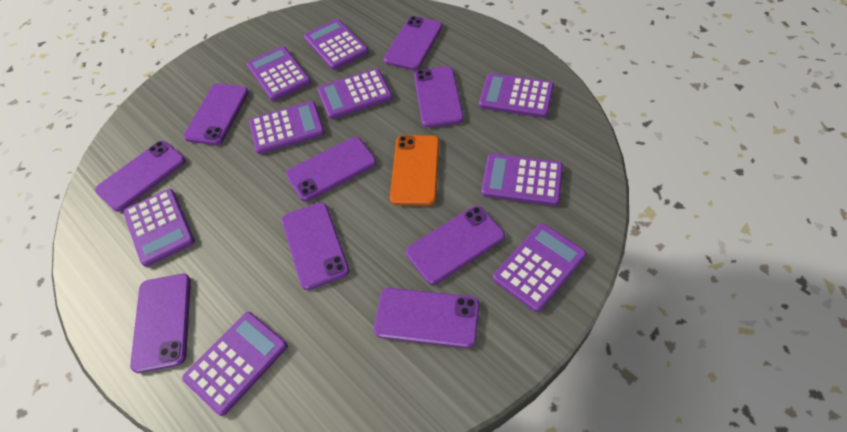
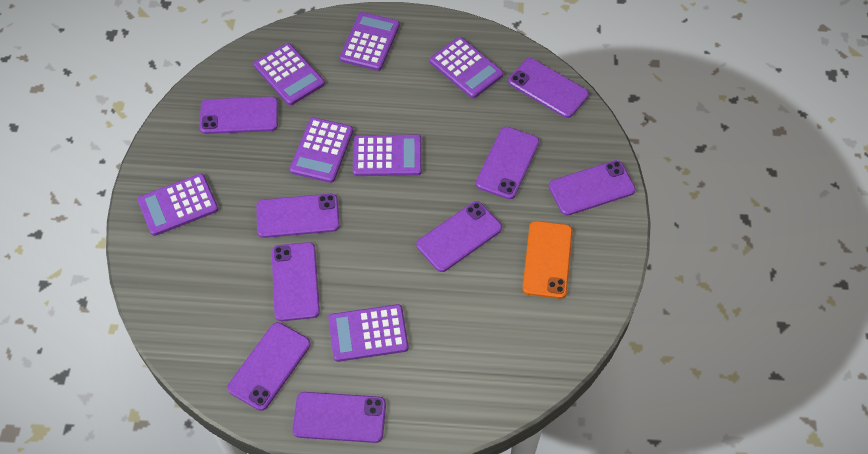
purple calculator: [123,189,195,267] [182,312,288,416] [247,46,311,101] [249,101,325,154] [304,19,368,70] [318,69,393,119] [479,73,554,118] [481,154,563,206] [493,223,586,312] = 9 -> [138,174,218,236] [254,43,325,105] [290,117,353,183] [329,304,409,362] [340,12,400,71] [353,135,422,176] [430,37,503,98] = 7

